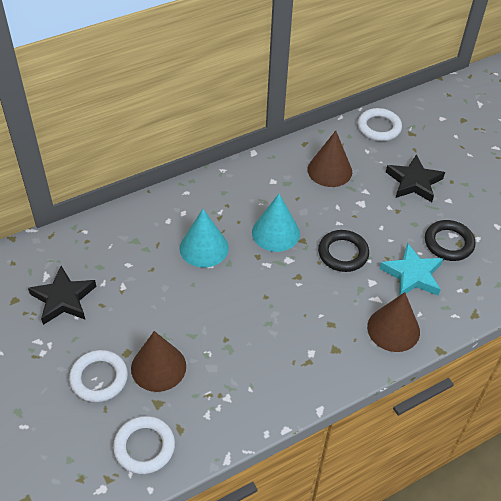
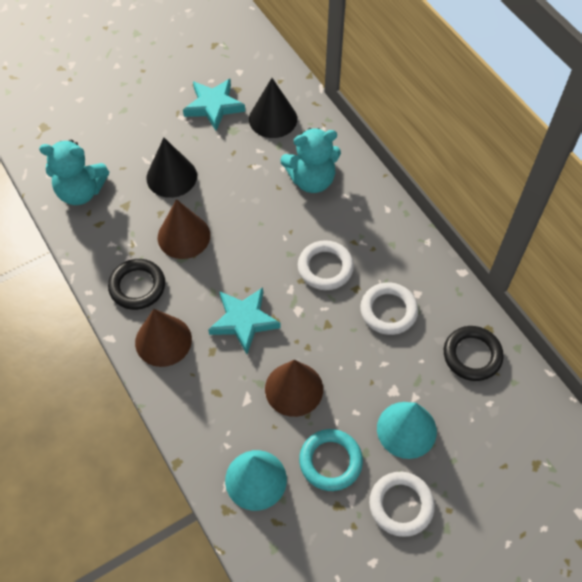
black cone: none = 0 -> [146,138,197,198] [249,78,297,138] = 2
black star: [28,266,96,325] [386,154,445,202] = 2 -> none = 0
turquoise ring: none = 0 -> [299,429,363,491] = 1
turquoise star: [379,243,443,296] = 1 -> [183,79,245,131] [208,287,281,354] = 2
turquoise teddy bear: none = 0 -> [39,140,109,205] [280,128,341,193] = 2

